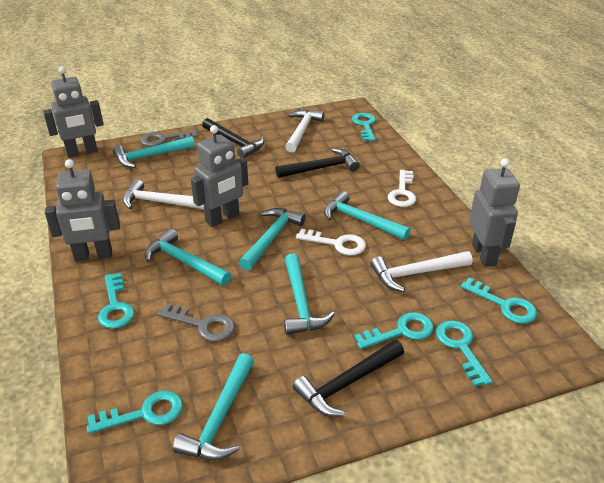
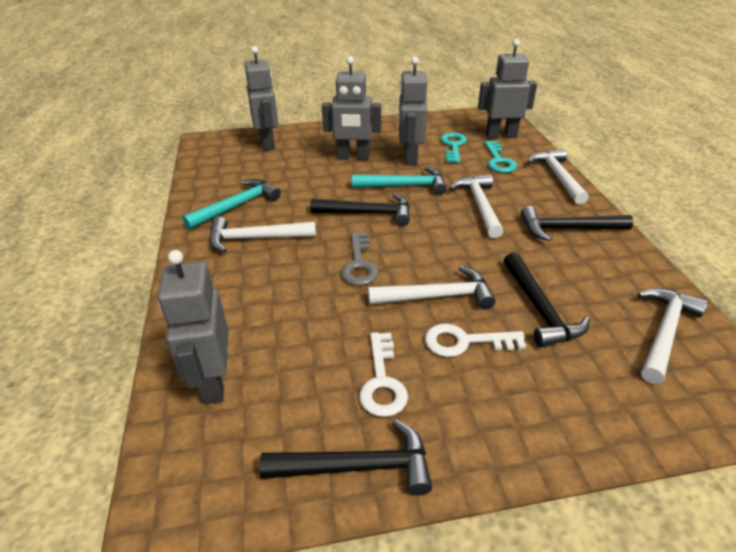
black hammer: [202,118,264,158] [276,148,359,178] [293,340,404,417] = 3 -> [259,420,432,496] [310,193,410,226] [504,253,590,347] [521,206,633,241] = 4
grey key: [140,130,198,146] [158,303,235,342] = 2 -> [341,232,379,286] = 1
grey robot: [43,67,104,158] [45,159,120,262] [191,125,248,227] [469,158,520,267] = 4 -> [157,250,228,404] [244,46,279,151] [322,56,381,160] [398,57,427,165] [478,39,537,138] = 5
turquoise hammer: [113,136,195,168] [145,229,231,286] [173,353,254,460] [239,208,306,271] [284,253,335,335] [324,191,411,240] = 6 -> [182,179,281,230] [352,166,447,195] = 2
turquoise key: [87,390,183,434] [98,273,134,329] [352,113,376,141] [354,312,434,349] [436,320,493,386] [461,278,537,324] = 6 -> [440,132,467,163] [484,141,517,173] = 2
white hammer: [123,179,204,209] [285,109,324,153] [370,251,473,292] = 3 -> [209,217,316,253] [368,266,495,310] [449,174,504,238] [527,149,589,205] [638,288,708,384] = 5

